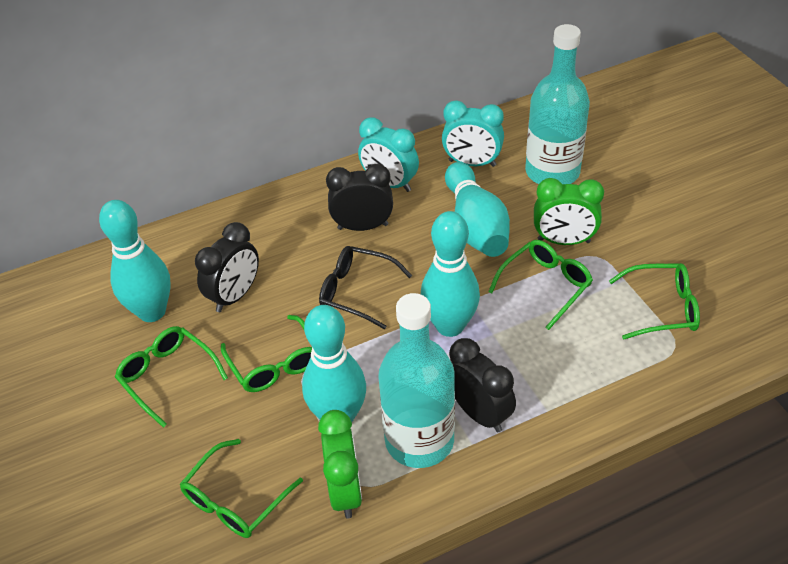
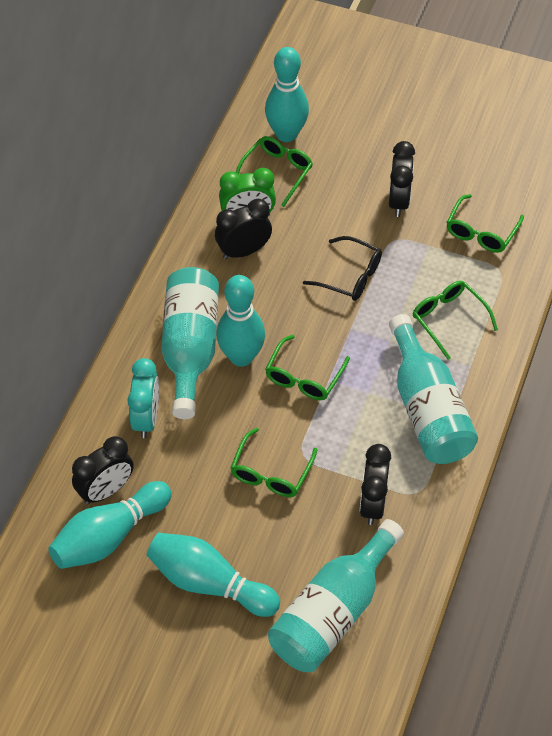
black clock: [195,222,259,312] [326,164,393,231] [449,338,516,432] = 3 -> [72,436,134,504] [215,199,272,259] [360,444,391,525] [389,141,415,217] = 4
green clock: [318,410,362,518] [534,178,604,245] = 2 -> [219,168,276,216] = 1
turquoise bottle: [378,293,455,468] [525,24,590,184] = 2 -> [161,267,219,419] [268,519,404,672] [389,314,478,464] = 3
turquoise clock: [358,117,419,192] [442,100,504,167] = 2 -> [128,358,159,438] = 1

